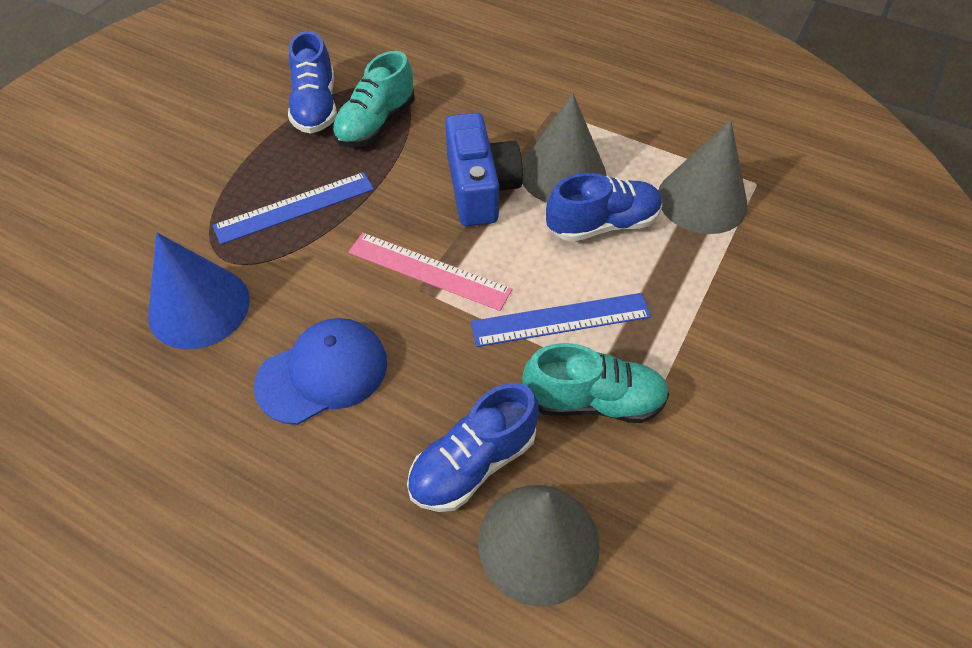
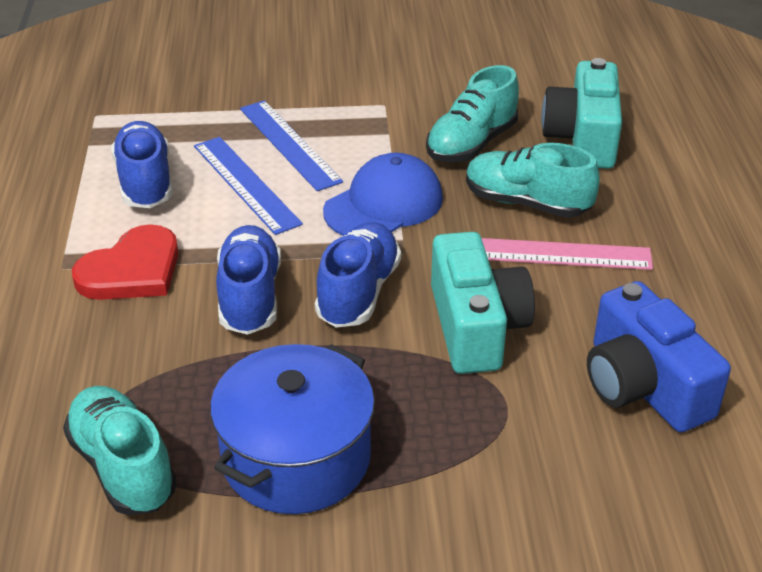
blue cone: [148,233,250,349] = 1 -> none = 0
blue pot: none = 0 -> [210,344,375,514] = 1
grey cone: [478,485,600,606] [522,93,607,203] [658,120,748,234] = 3 -> none = 0
red heart: none = 0 -> [72,224,178,300] = 1
turquoise camera: none = 0 -> [431,232,535,374] [541,58,622,169] = 2
turquoise shoe: [332,51,415,147] [522,343,669,423] = 2 -> [63,386,177,515] [426,65,519,162] [466,143,600,218] = 3

